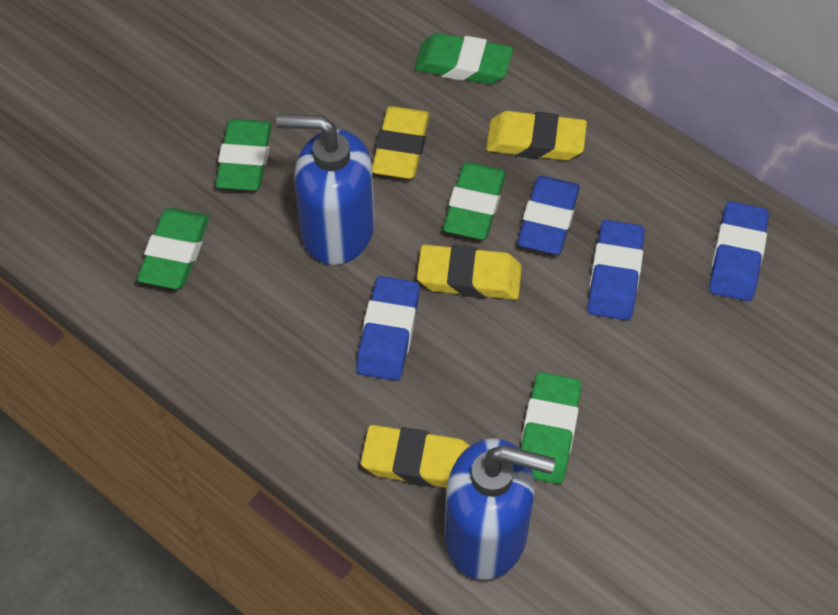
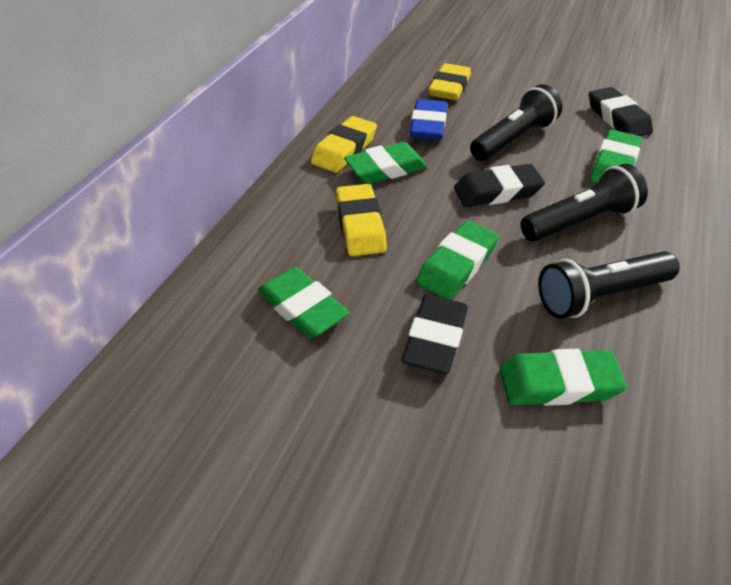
black eraser: none = 0 -> [402,295,468,374] [454,164,545,207] [589,87,653,136] = 3
black flashlight: none = 0 -> [470,84,562,161] [520,164,648,242] [538,251,680,319] = 3
blue eraser: [356,276,420,381] [517,176,580,255] [587,220,645,321] [709,201,769,301] = 4 -> [410,99,447,140] = 1
blue soap dispenser: [276,114,375,265] [444,438,555,580] = 2 -> none = 0
yellow eraser: [361,425,470,488] [372,106,430,179] [417,245,522,300] [486,111,587,160] = 4 -> [311,116,377,173] [336,184,387,256] [428,63,471,100] = 3

